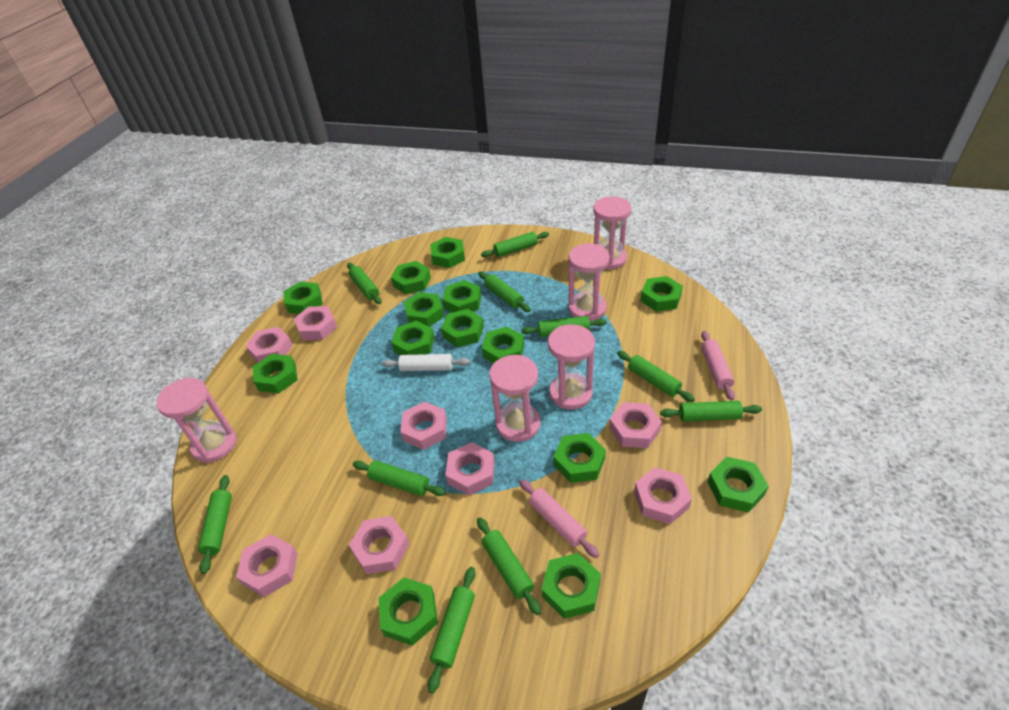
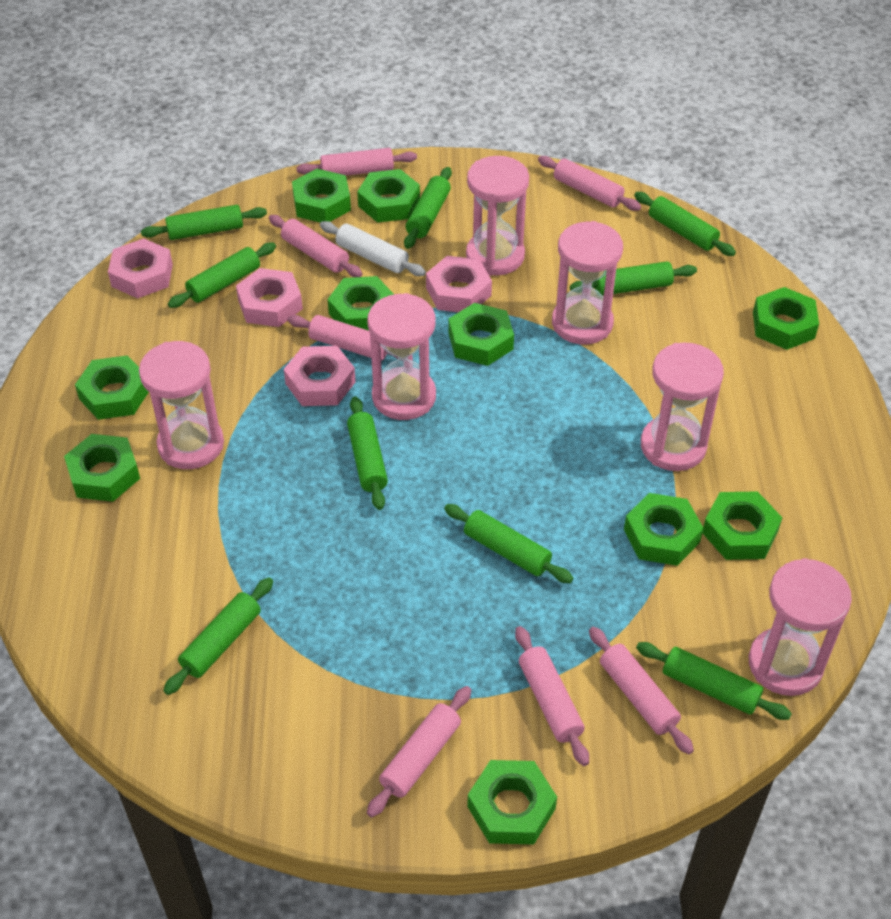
green nut: [253,354,298,393] [283,282,323,314] [378,578,438,646] [391,261,431,294] [391,321,435,355] [404,292,444,327] [430,237,465,268] [441,309,484,347] [442,280,481,313] [482,327,524,364] [541,553,601,619] [553,433,606,483] [641,276,683,312] [707,457,769,513] = 14 -> [64,434,140,502] [75,355,149,420] [292,169,351,223] [328,276,394,331] [357,169,420,223] [449,303,514,366] [467,760,557,844] [624,493,703,566] [702,491,782,560] [753,287,819,350] = 10
green rolling pin: [198,475,232,574] [347,263,381,304] [353,461,445,496] [428,567,476,693] [477,517,541,615] [478,272,531,312] [481,232,549,257] [521,316,607,337] [617,351,695,402] [660,401,762,421] = 10 -> [141,205,267,240] [163,577,273,695] [168,242,276,308] [347,397,388,510] [404,167,452,249] [444,504,573,583] [570,262,697,296] [634,192,736,256] [636,642,792,720] = 9
pink hourglass: [156,378,237,463] [489,355,540,442] [548,324,595,410] [568,243,610,321] [593,196,631,270] = 5 -> [139,341,224,469] [367,293,436,420] [466,156,529,276] [552,221,623,345] [641,343,724,471] [749,558,852,696] = 6
pink nut: [236,534,298,597] [245,327,293,362] [294,306,337,340] [349,516,409,574] [400,402,447,450] [445,442,495,496] [609,402,662,448] [634,467,692,524] = 8 -> [108,238,173,299] [236,268,303,327] [284,346,356,406] [426,256,492,312] = 4
pink rolling pin: [519,479,599,558] [701,331,735,401] = 2 -> [269,215,362,277] [287,315,398,361] [296,148,417,176] [367,686,471,817] [515,626,589,766] [538,156,641,211] [589,627,694,755] = 7

